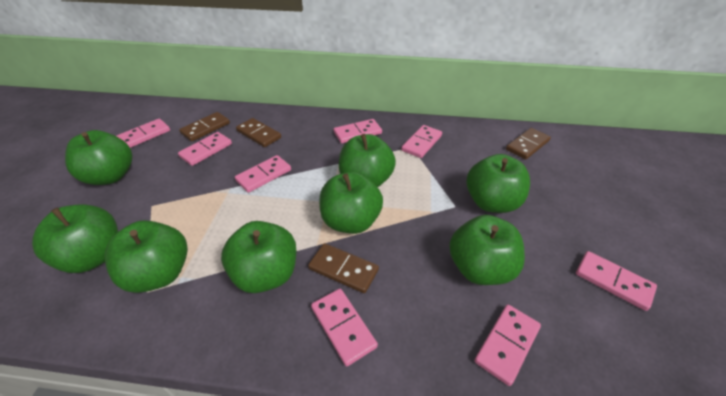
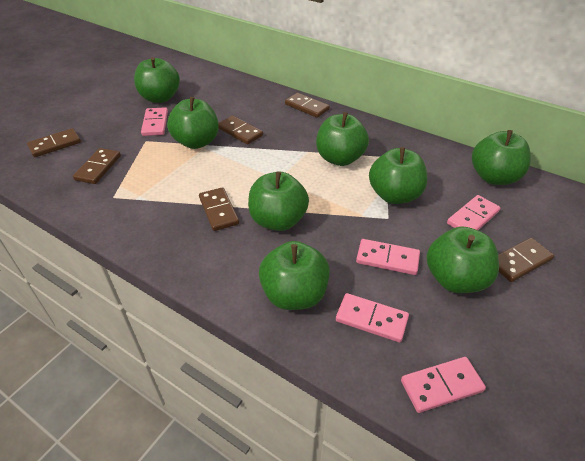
brown domino: [179,112,230,141] [236,118,281,147] [308,243,379,293] [506,128,551,160] = 4 -> [27,128,81,157] [73,148,121,184] [199,187,239,231] [218,116,263,144] [285,93,330,118] [498,238,554,282] = 6
pink domino: [116,119,170,148] [178,132,232,166] [235,155,291,193] [311,289,378,367] [334,119,382,144] [401,125,442,158] [474,304,541,386] [576,251,657,311] = 8 -> [141,107,168,136] [336,293,409,343] [356,239,420,275] [401,357,486,413] [447,195,500,230] = 5

